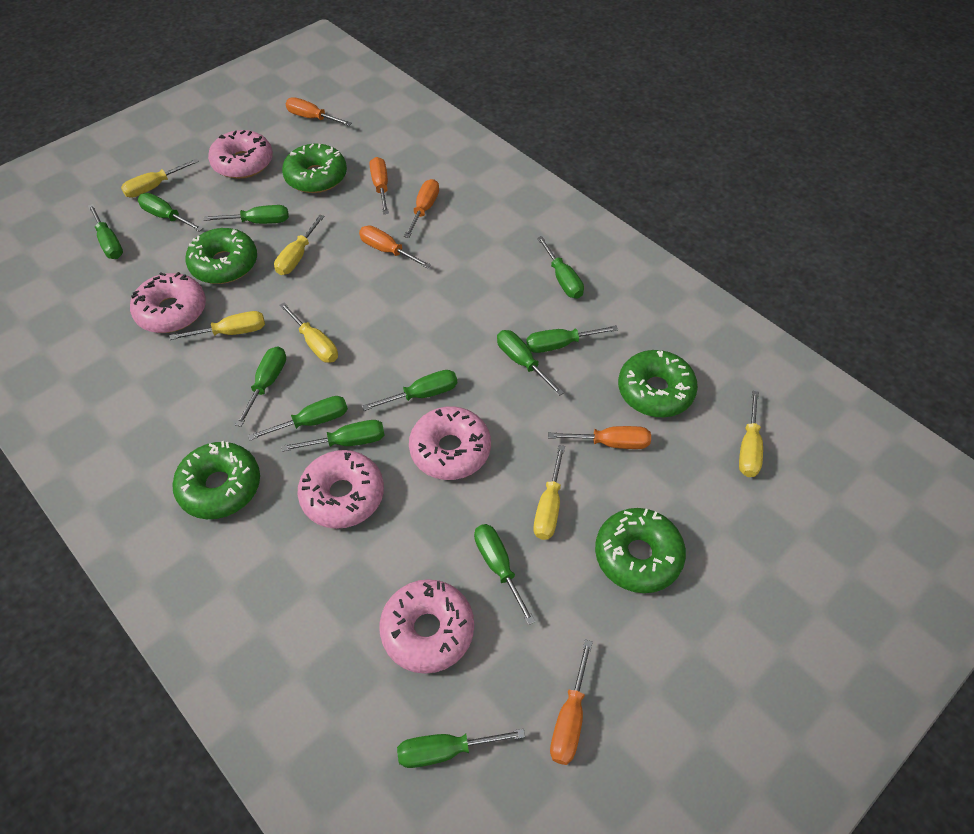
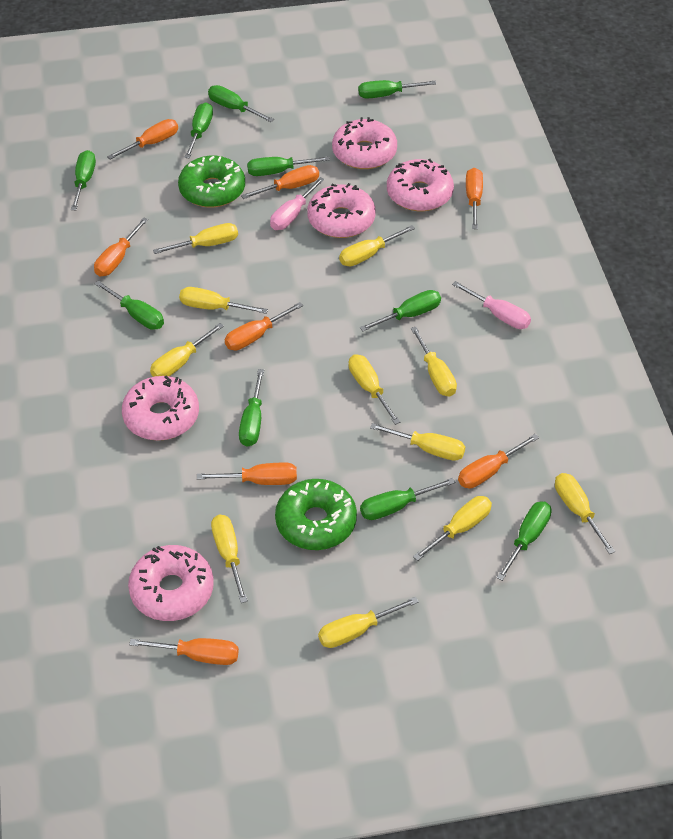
green donut: [172,441,260,519] [186,228,257,284] [282,143,347,193] [595,508,686,593] [618,350,698,417] = 5 -> [178,156,245,208] [275,479,357,550] = 2
green screwdriver: [88,204,123,259] [138,193,203,232] [203,205,289,224] [235,346,286,427] [248,396,348,440] [281,420,384,452] [362,370,457,411] [397,729,525,768] [474,524,535,625] [497,330,564,396] [526,325,618,353] [537,236,584,299] = 12 -> [71,150,96,210] [94,280,164,330] [184,102,213,159] [208,85,274,122] [239,369,264,447] [247,156,330,176] [358,80,436,98] [360,290,441,331] [360,478,456,520] [496,501,552,581] = 10
orange screwdriver: [285,97,352,126] [359,226,431,268] [370,157,389,214] [404,179,439,238] [548,426,651,449] [550,639,593,765] = 6 -> [94,217,148,277] [107,119,178,159] [129,638,239,665] [197,463,297,485] [225,302,304,350] [241,165,319,199] [458,434,539,488] [466,168,483,229] = 8
pink screwdriver: none = 0 -> [270,177,325,230] [452,281,531,329] = 2
yellow screwdriver: [121,158,199,198] [169,311,265,340] [274,215,324,275] [279,302,338,363] [533,445,565,540] [739,391,763,477] = 6 -> [150,323,224,377] [153,223,238,254] [179,287,268,314] [211,515,248,603] [318,597,419,648] [339,225,415,266] [349,354,401,425] [370,423,465,461] [411,327,457,397] [413,496,492,561] [555,473,615,554] = 11

